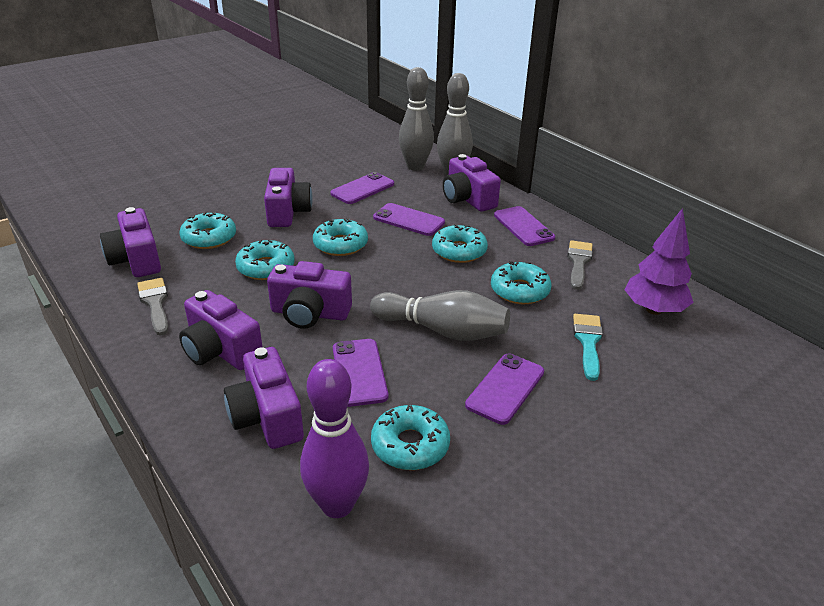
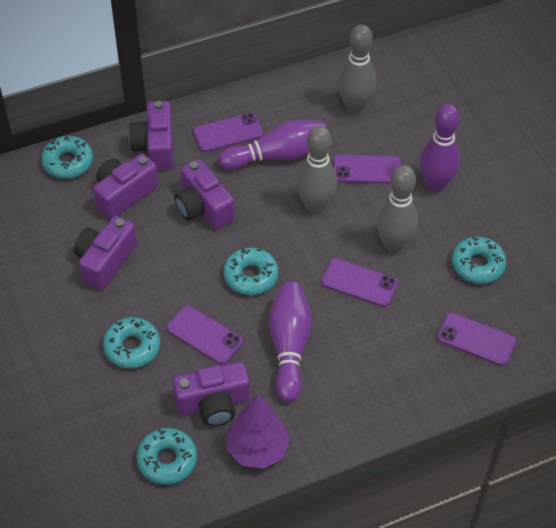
grey brush: [137,278,168,336] [567,240,593,290] = 2 -> none = 0
purple bowling pin: [300,359,369,518] = 1 -> [218,120,327,170] [269,282,312,402] [419,104,460,192] = 3
purple camera: [100,207,161,277] [179,290,262,370] [224,347,304,449] [264,168,313,227] [267,261,352,329] [443,154,501,212] = 6 -> [74,216,137,290] [93,154,158,219] [129,101,173,170] [173,362,250,426] [175,159,235,229] = 5
turquoise brush: [573,314,603,381] = 1 -> none = 0
turquoise donut: [180,212,236,249] [235,240,295,280] [313,218,368,256] [371,405,450,470] [432,224,488,263] [491,261,551,304] = 6 -> [41,136,93,179] [103,317,160,368] [136,428,197,485] [224,247,278,295] [452,237,506,284] = 5

